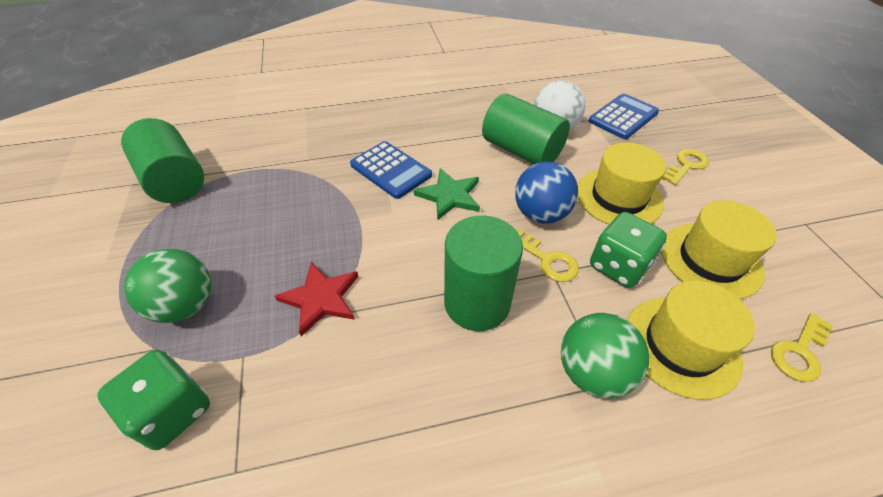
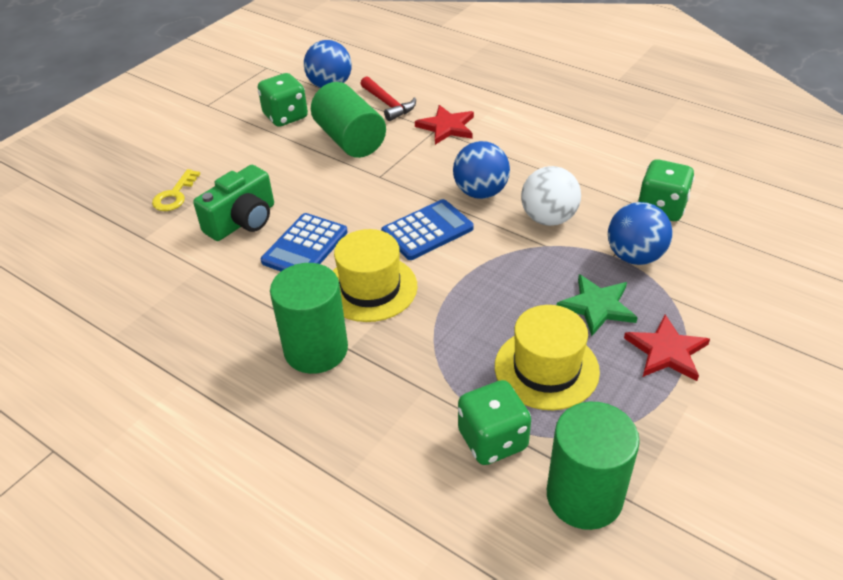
blue ball: [515,161,578,223] = 1 -> [304,40,352,88] [453,141,510,199] [608,202,673,265] = 3
green ball: [124,249,211,323] [561,313,649,398] = 2 -> none = 0
green camera: none = 0 -> [193,165,274,241] = 1
green dice: [97,350,210,450] [590,212,667,288] = 2 -> [258,73,308,127] [458,380,531,465] [638,159,695,221] = 3
red hammer: none = 0 -> [360,76,416,121] = 1
red star: [275,262,359,337] = 1 -> [415,105,474,145] [624,315,710,381] = 2
yellow hat: [577,142,666,224] [627,280,755,400] [661,200,777,299] = 3 -> [333,229,417,322] [495,305,600,410] = 2
yellow key: [518,229,579,282] [662,149,709,185] [771,313,833,382] = 3 -> [152,169,200,211] = 1

